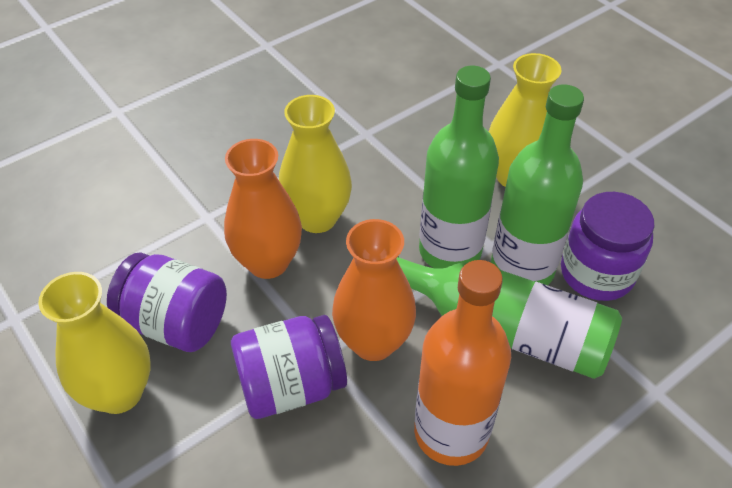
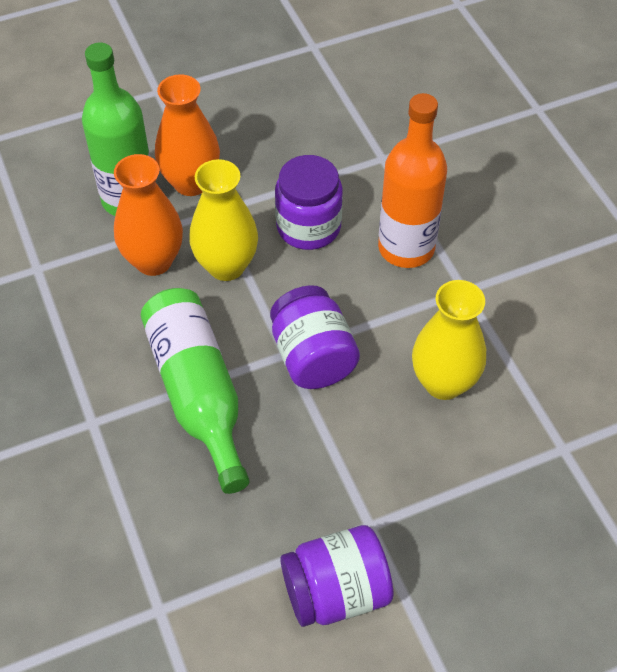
green bottle: [396,256,622,379] [419,66,499,269] [491,84,584,285] = 3 -> [82,43,150,216] [141,288,250,494] = 2
yellow vase: [38,272,151,414] [279,95,352,233] [489,53,561,187] = 3 -> [189,159,258,281] [412,280,486,400] = 2

